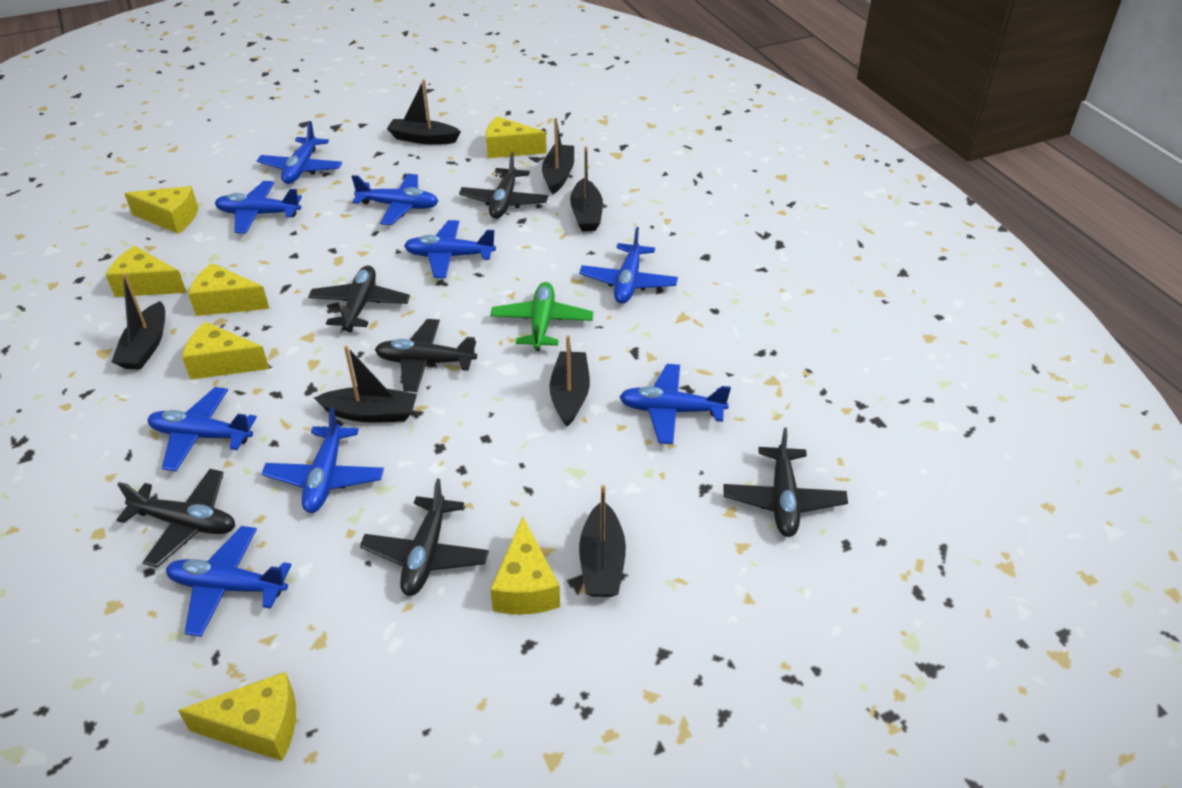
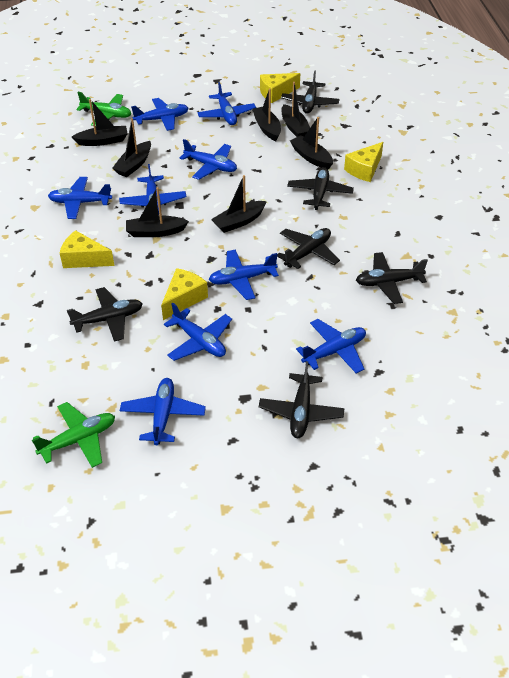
green plane: [490,282,593,351] = 1 -> [32,402,115,468] [76,92,131,126] = 2
yellow cheese: [106,246,187,297] [124,186,198,233] [178,672,296,761] [182,322,269,380] [188,263,269,316] [486,116,547,158] [490,517,560,615] = 7 -> [60,230,114,268] [161,268,208,320] [260,73,300,103] [344,142,383,182] = 4

